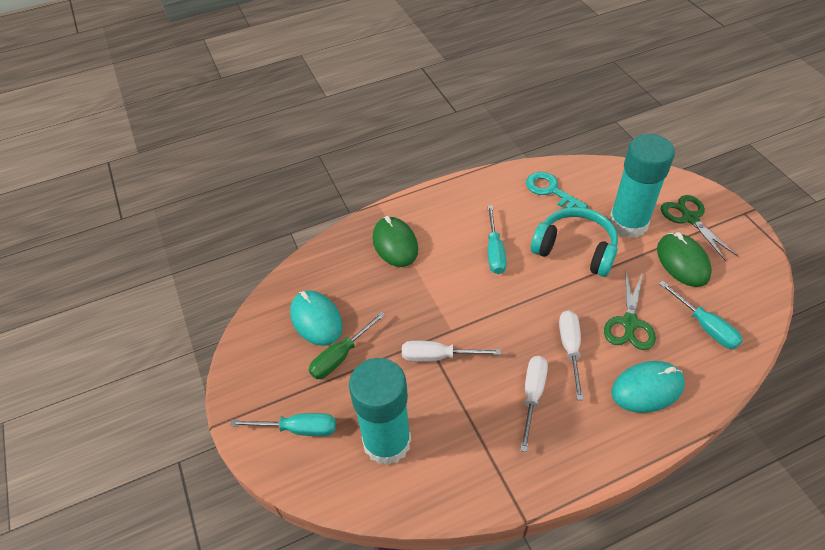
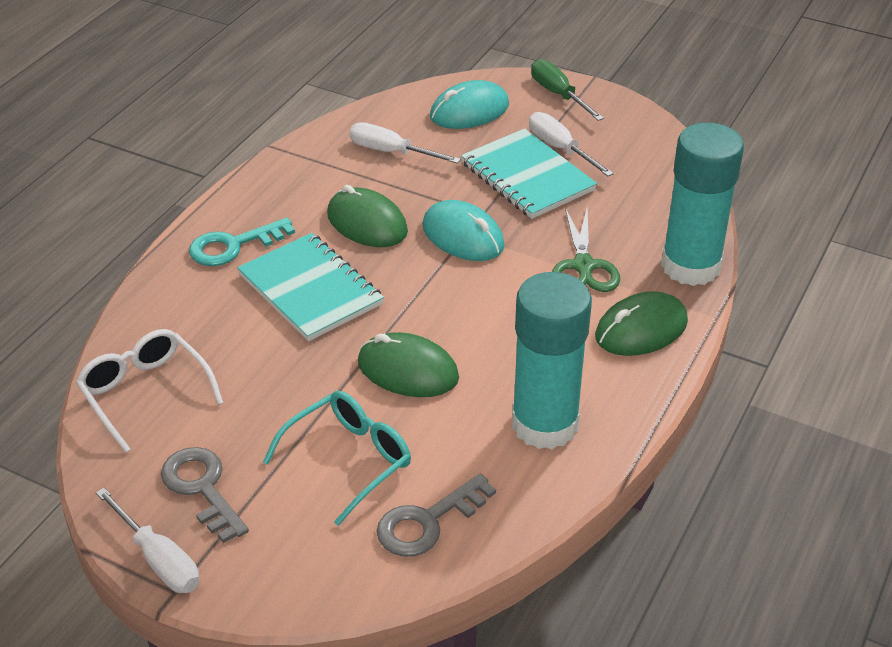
green mouse: [372,216,418,267] [657,232,712,287] = 2 -> [327,185,408,247] [358,332,459,397] [595,291,688,356] = 3
green scissors: [604,271,656,350] [661,195,738,261] = 2 -> [552,208,620,292] = 1
grey key: none = 0 -> [161,447,249,543] [376,473,496,557] = 2
turquoise glasses: none = 0 -> [263,391,411,526] = 1
turquoise headphones: [531,207,618,277] = 1 -> none = 0
turquoise notebook: none = 0 -> [237,233,384,341] [461,128,597,219] = 2
turquoise screwdriver: [230,413,336,436] [487,205,507,274] [659,281,743,349] = 3 -> none = 0
white glasses: none = 0 -> [76,329,223,453] = 1

